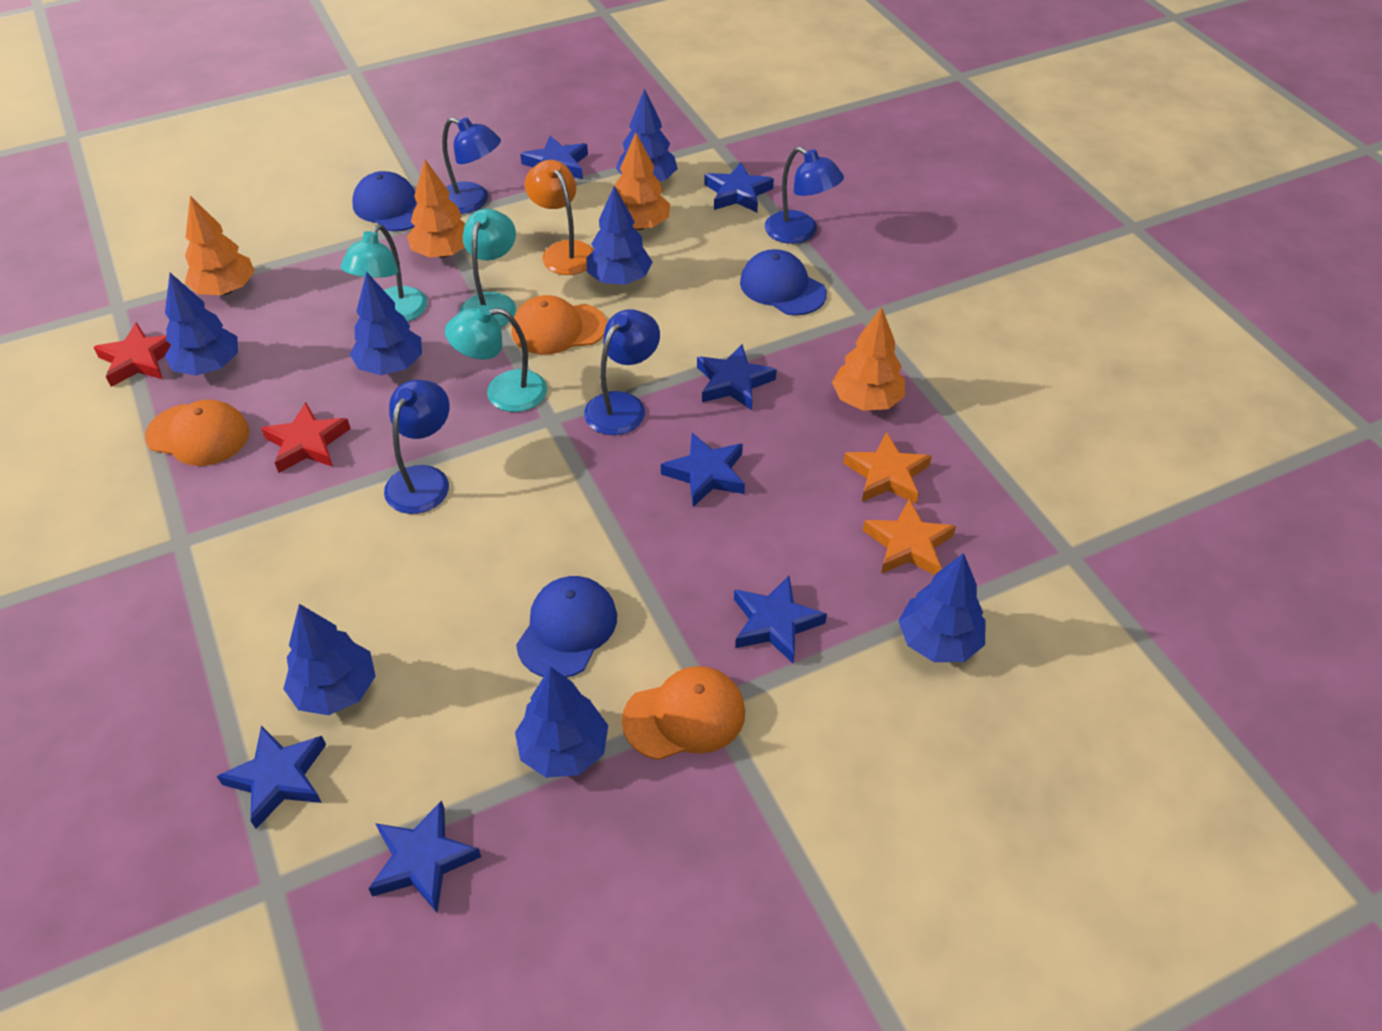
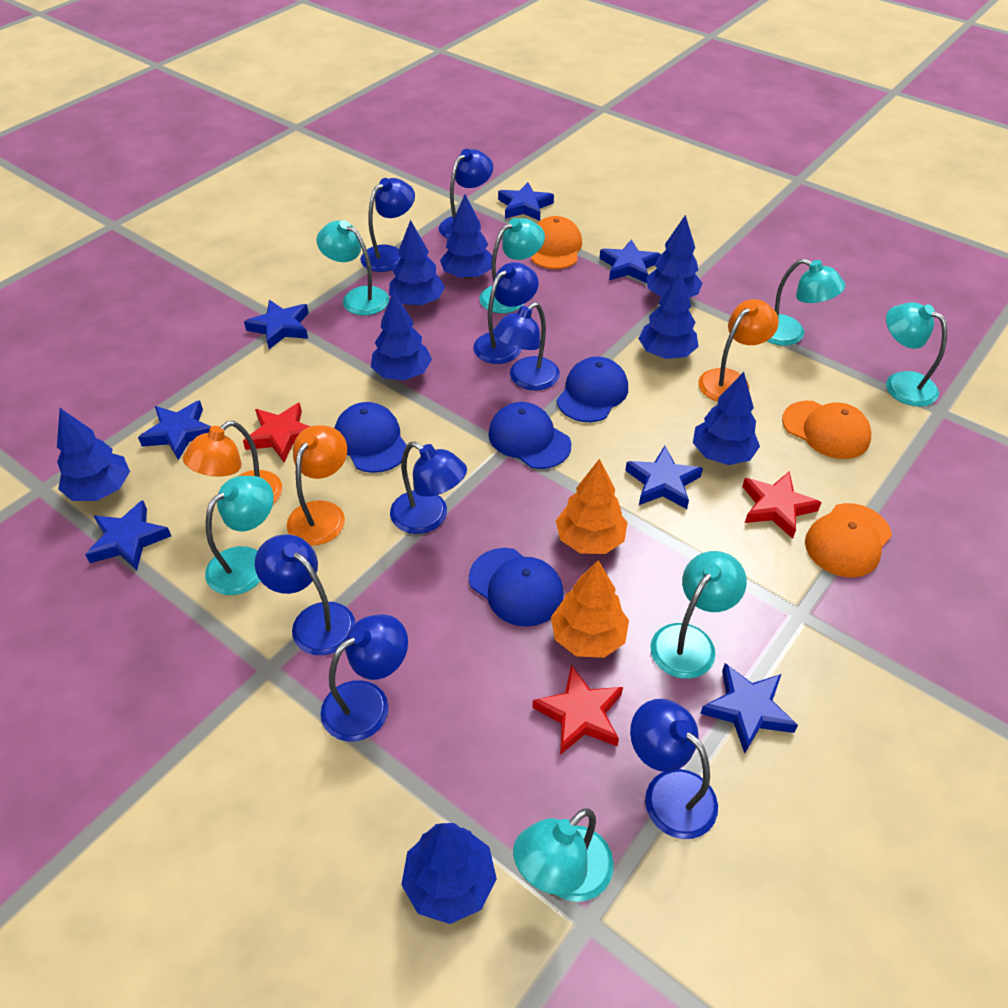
blue cap: [352,171,417,231] [516,576,617,678] [740,249,827,316] = 3 -> [334,402,407,473] [469,548,564,627] [488,402,571,469] [557,357,628,422] = 4
blue lamp: [384,380,450,514] [442,117,501,214] [584,309,660,435] [765,147,844,244] = 4 -> [255,534,355,655] [321,614,408,742] [360,178,415,272] [390,442,467,534] [439,149,493,239] [473,262,539,364] [493,302,560,390] [630,699,718,839] = 8
blue tree: [165,273,238,376] [283,604,376,715] [350,272,422,375] [515,666,608,778] [586,186,653,285] [616,89,678,181] [898,553,985,662] = 7 -> [57,408,130,501] [371,291,432,380] [389,220,445,306] [401,823,497,924] [440,195,492,279] [638,271,699,359] [646,215,703,298] [693,372,760,465] = 8
orange lamp: [525,160,594,275] = 1 -> [183,421,282,504] [287,425,347,545] [698,299,779,402] = 3
orange star: [843,432,932,504] [863,499,956,575] = 2 -> none = 0
orange tree: [185,196,255,295] [407,160,465,258] [615,133,670,230] [832,307,905,411] = 4 -> [551,560,629,658] [556,459,628,554] = 2
red star: [93,322,171,387] [261,402,351,473] = 2 -> [243,403,311,462] [532,665,623,755] [742,471,822,539] = 3
turquoise lamp: [341,225,427,322] [445,305,547,412] [460,209,516,327] = 3 -> [205,476,274,595] [316,220,389,315] [479,218,545,313] [513,808,614,902] [650,551,747,679] [767,259,845,346] [886,302,947,407] = 7

